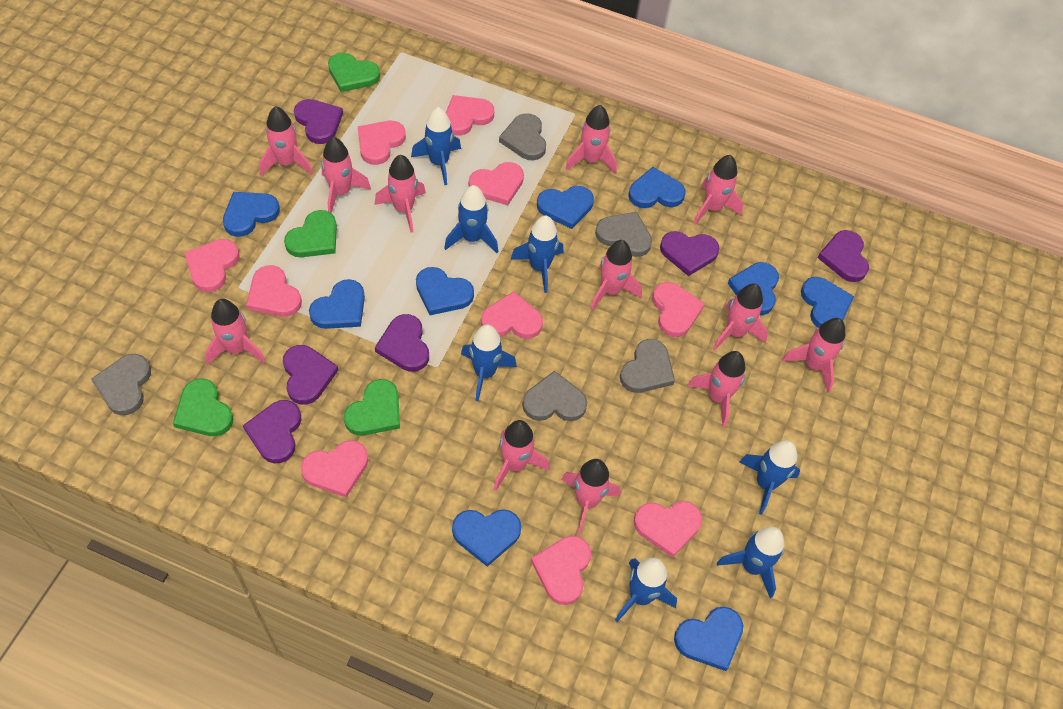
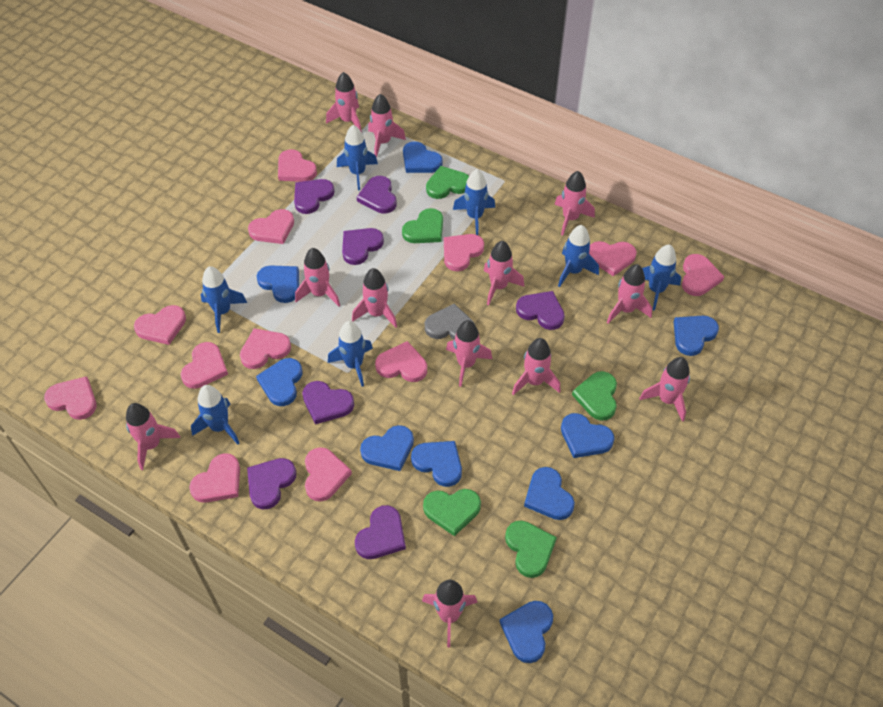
green heart: [173,379,234,436] [284,210,337,257] [328,53,380,92] [344,379,400,436] = 4 -> [402,208,443,243] [423,489,481,536] [426,166,469,199] [505,521,557,578] [572,371,617,421] = 5
grey heart: [91,354,151,415] [499,113,546,161] [522,371,587,421] [595,212,652,257] [620,339,675,393] = 5 -> [425,303,475,340] = 1
pink heart: [184,239,240,292] [246,265,302,317] [301,440,368,498] [357,121,406,165] [446,95,494,136] [469,162,524,206] [481,291,543,339] [531,536,591,605] [634,501,702,558] [652,282,705,337] = 10 -> [44,376,97,420] [134,305,186,345] [181,342,228,389] [189,453,240,503] [240,328,291,369] [248,209,294,244] [278,149,317,182] [305,447,352,501] [375,341,427,382] [444,234,484,271] [589,241,637,276] [682,254,724,296] = 12
purple heart: [243,400,301,463] [283,345,338,405] [294,99,343,144] [375,314,429,372] [660,231,720,276] [818,230,869,282] = 6 -> [247,458,296,509] [294,179,334,214] [302,381,354,424] [342,228,384,265] [355,505,406,559] [357,176,397,214] [516,291,565,330] = 7

